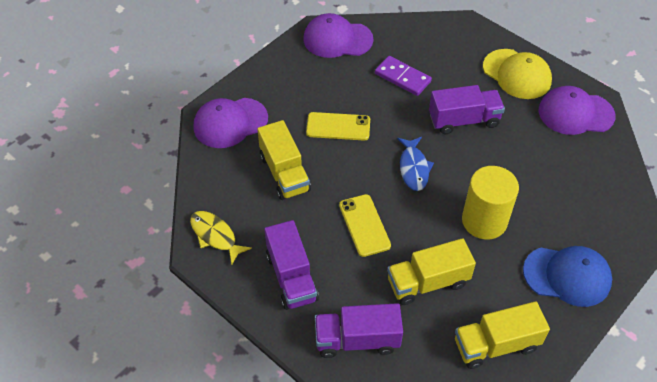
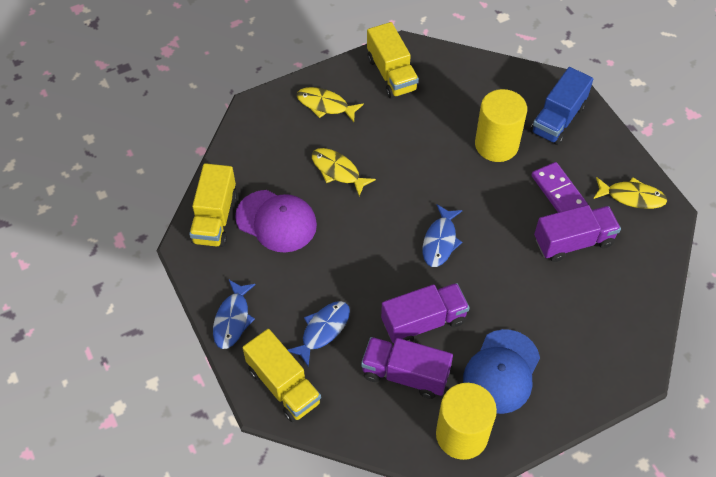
blue fish: [397,137,434,191] = 1 -> [213,280,256,349] [288,301,350,367] [423,204,463,267] = 3
blue truck: none = 0 -> [530,67,593,145] = 1
purple cap: [194,98,268,148] [303,13,373,58] [539,86,616,135] = 3 -> [235,190,317,252] = 1
yellow cap: [483,49,552,99] = 1 -> none = 0
yellow cylinder: [462,166,519,240] = 1 -> [436,383,497,460] [475,89,527,162] = 2
yellow fish: [190,211,252,265] = 1 -> [296,87,364,122] [312,148,376,196] [593,177,667,209] = 3
yellow phone: [306,112,370,140] [339,194,391,257] = 2 -> none = 0

